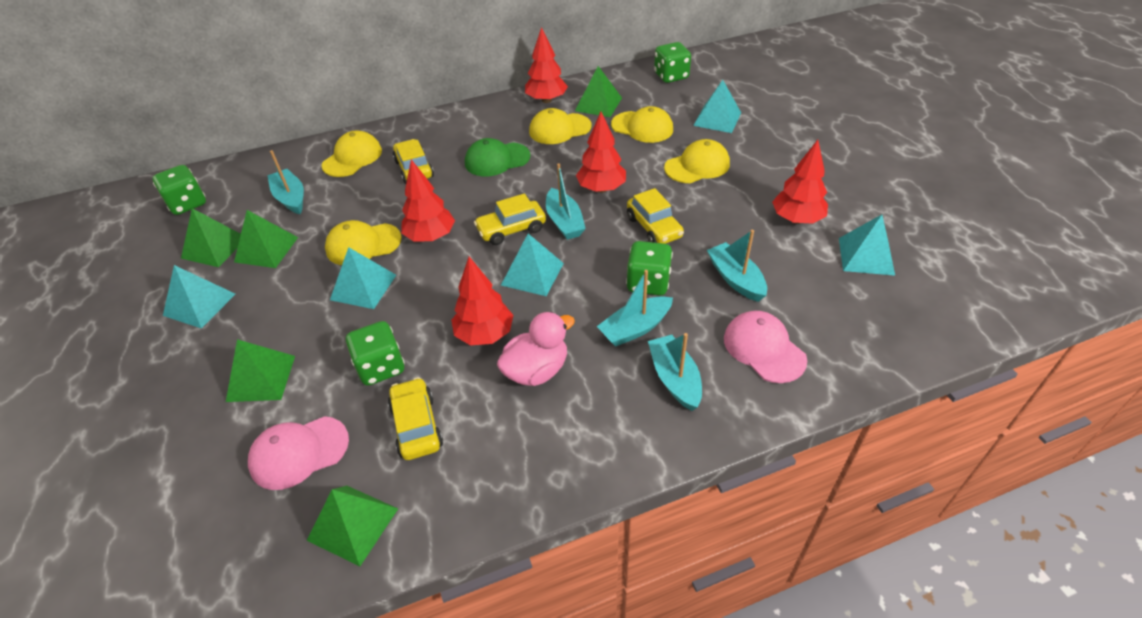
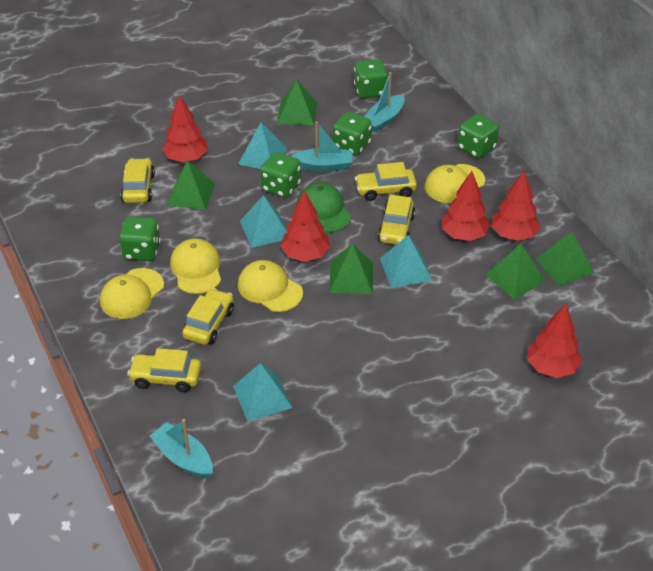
green dice: [153,165,206,215] [346,321,405,386] [626,241,673,296] [654,42,691,83] = 4 -> [119,216,161,261] [260,152,301,198] [333,112,372,156] [354,59,388,98] [458,114,499,159] = 5
pink cap: [248,416,349,490] [724,311,807,383] = 2 -> none = 0
pink duck: [497,312,575,386] = 1 -> none = 0
turquoise boat: [267,150,304,214] [546,163,586,240] [597,270,673,347] [648,333,702,411] [707,230,767,302] = 5 -> [150,419,213,478] [291,121,353,172] [364,72,405,132] = 3
turquoise pyramid: [163,265,235,329] [330,247,396,309] [501,234,564,296] [693,80,741,133] [839,215,895,276] = 5 -> [233,363,293,421] [238,123,287,169] [240,195,287,248] [380,235,432,288] = 4
yellow cap: [321,131,382,177] [325,220,401,265] [529,108,592,144] [611,106,673,143] [664,139,730,183] = 5 -> [100,268,164,319] [170,238,221,294] [238,260,303,312] [425,164,485,203] = 4
yellow car: [388,377,443,460] [393,139,434,184] [474,193,546,245] [627,188,684,244] = 4 -> [121,158,155,203] [127,348,201,392] [182,288,234,345] [355,162,417,201] [377,195,415,245] = 5

